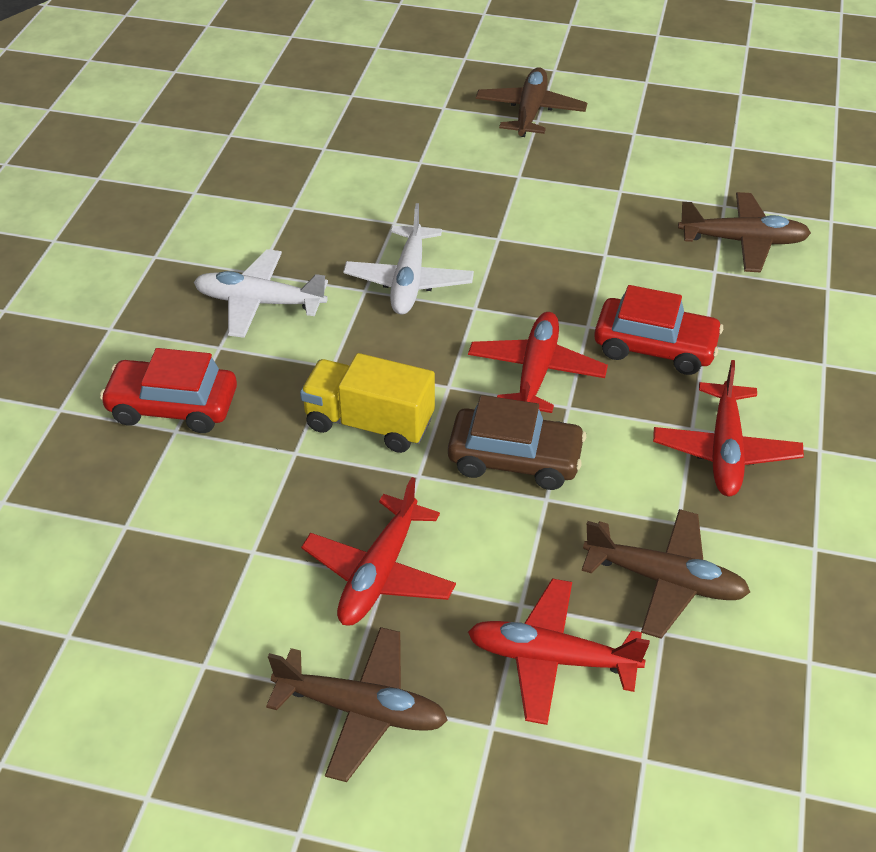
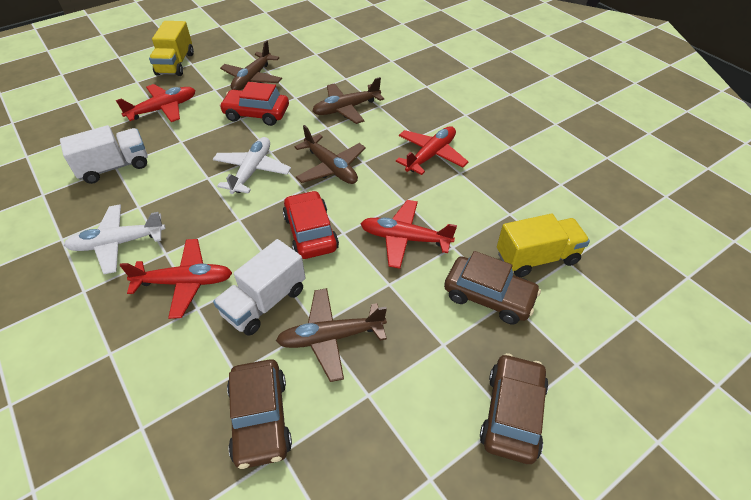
brown car: [448,395,586,490] = 1 -> [227,359,292,469] [444,251,541,324] [480,353,549,464] = 3
white truck: none = 0 -> [60,125,148,184] [213,239,306,336] = 2
yellow truck: [300,353,435,453] = 1 -> [149,21,194,76] [497,214,590,277] = 2

